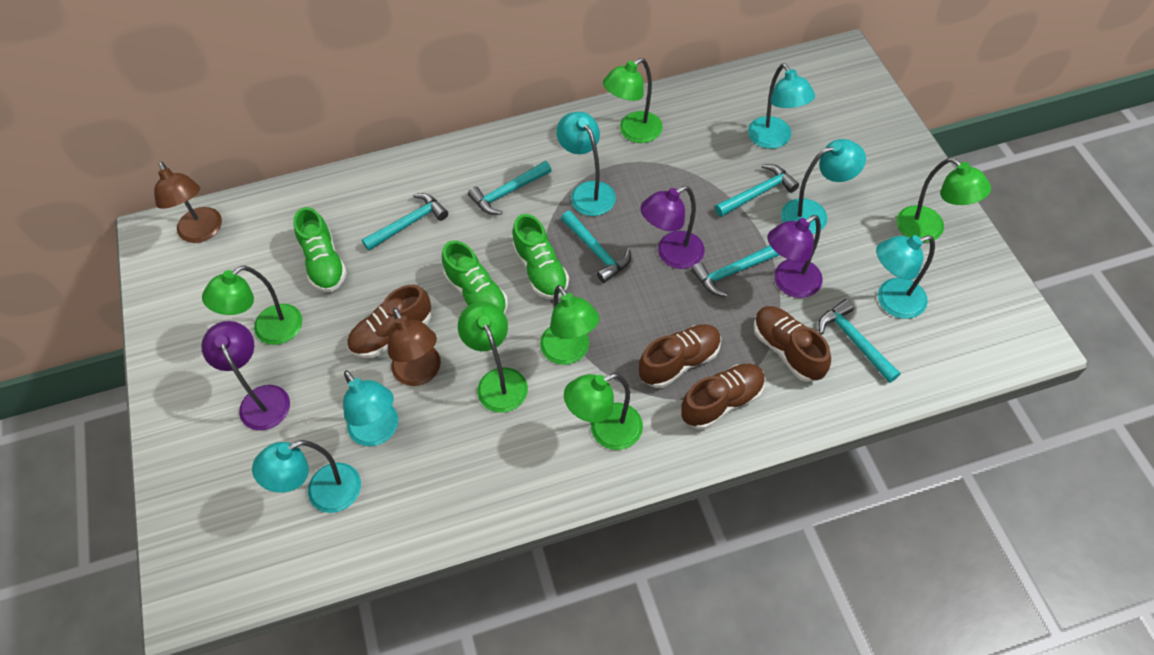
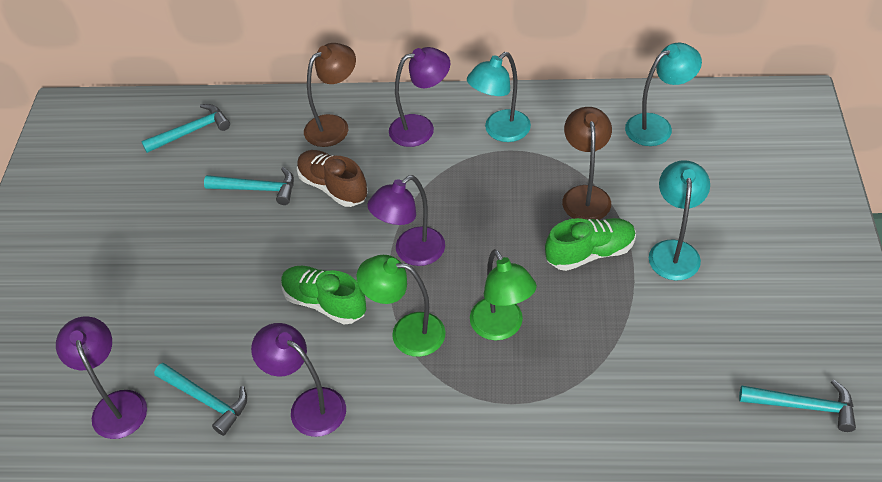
brown shoe: [347,284,431,358] [639,324,721,388] [681,364,765,430] [754,306,831,382] = 4 -> [297,150,368,207] = 1
green lamp: [202,266,302,345] [458,302,528,413] [540,285,599,365] [564,373,643,450] [603,58,663,143] [897,158,991,243] = 6 -> [357,255,446,357] [470,249,537,341] = 2
green shoe: [293,207,347,292] [442,241,508,314] [512,214,569,299] = 3 -> [281,266,366,324] [545,218,636,271] = 2
purple lamp: [201,321,290,431] [640,186,705,269] [768,215,823,298] = 3 -> [56,316,147,439] [251,323,346,437] [367,175,445,266] [389,47,450,147] = 4
turquoise hammer: [362,193,448,251] [468,161,552,215] [561,211,631,283] [691,245,779,297] [715,164,799,217] [818,299,900,383] = 6 -> [141,104,230,153] [154,363,247,436] [204,167,294,205] [739,379,856,432] = 4
turquoise lamp: [252,440,361,513] [343,370,398,446] [556,112,616,216] [748,63,815,149] [781,139,866,234] [876,235,935,319] = 6 -> [467,52,531,142] [625,43,702,146] [649,160,710,281] = 3

